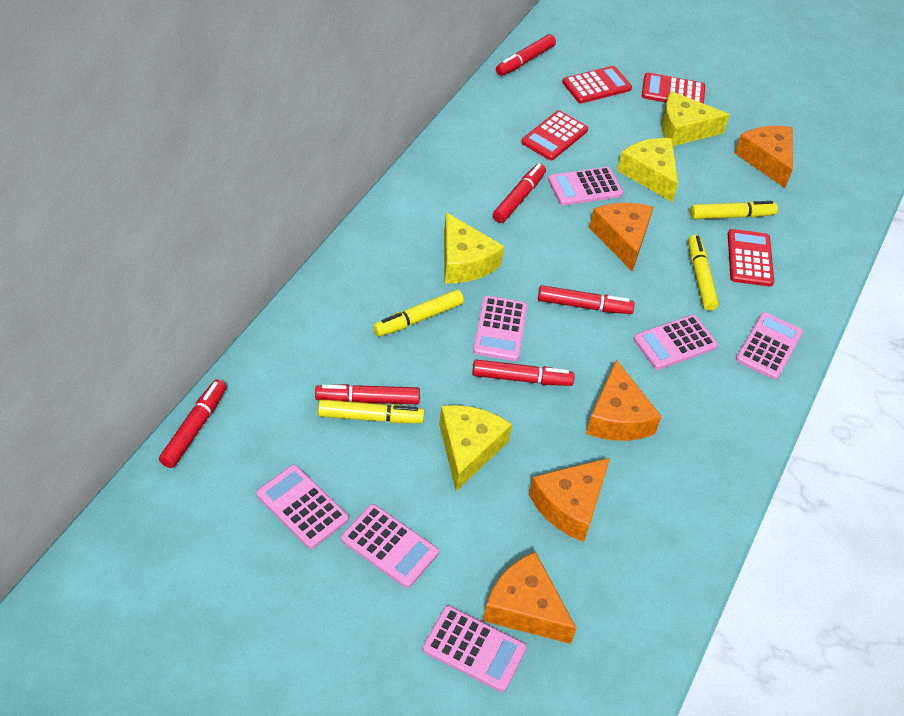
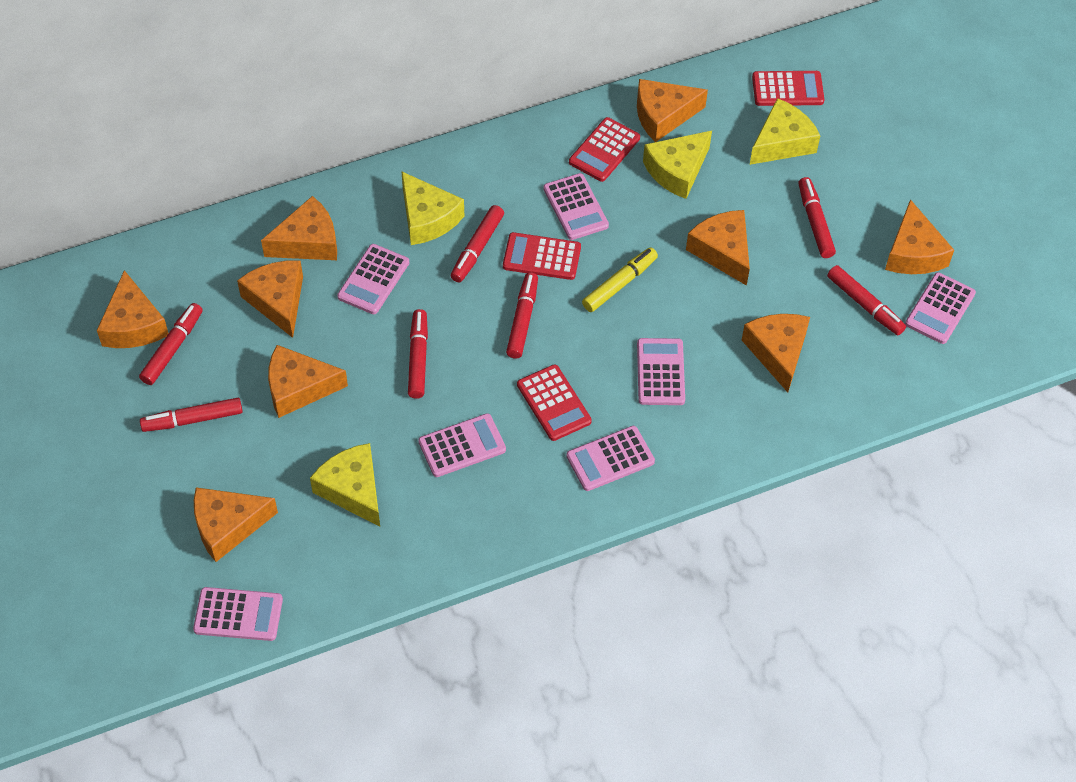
orange cheese: [483,552,577,644] [529,458,610,542] [586,359,662,441] [589,203,653,272] [735,126,793,188] = 5 -> [97,270,168,348] [194,487,278,562] [237,260,303,338] [261,196,337,260] [268,345,348,418] [637,79,708,142] [686,210,750,286] [742,314,810,392] [885,199,954,274] = 9
red marker: [159,379,226,468] [315,384,420,404] [472,360,575,386] [493,163,546,223] [496,34,556,76] [538,285,635,314] = 6 -> [139,303,203,385] [140,398,243,432] [408,309,428,399] [451,205,504,282] [506,272,538,359] [798,177,836,258] [827,265,906,335] = 7
yellow marker: [318,399,424,423] [373,289,464,337] [688,235,719,311] [690,201,778,219] = 4 -> [582,247,658,312] = 1

